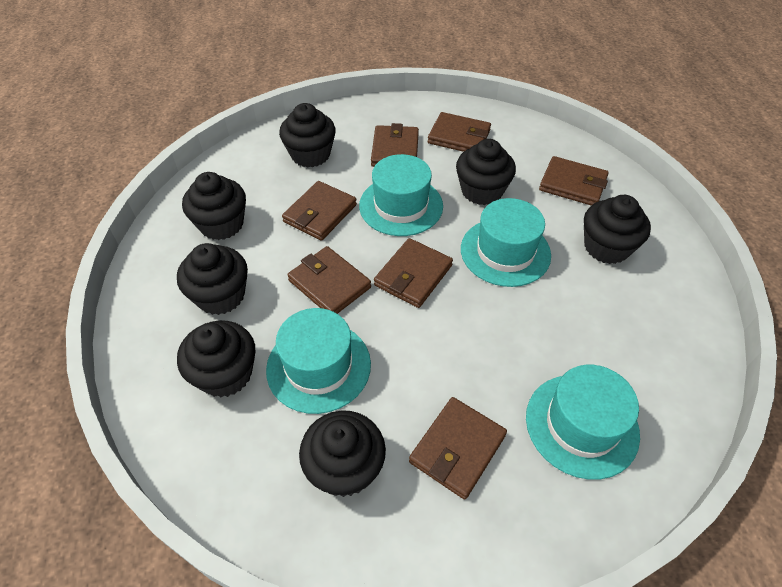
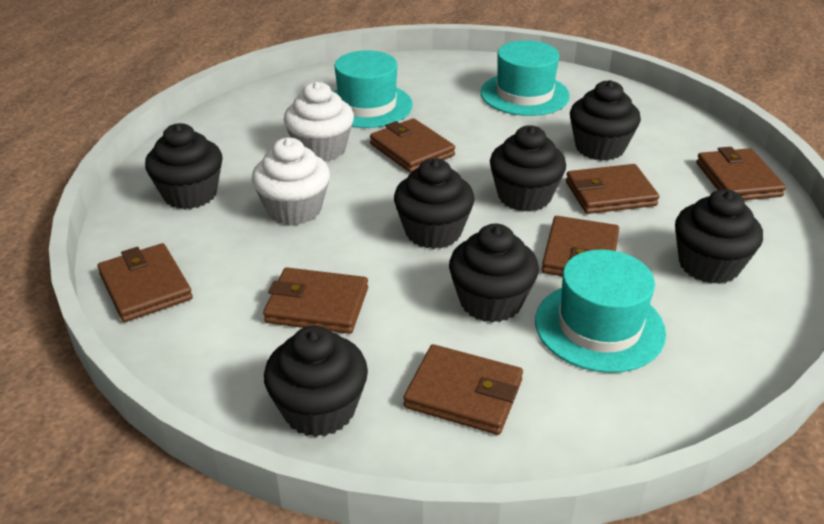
turquoise hat: [266,308,371,414] [359,154,443,236] [461,198,551,287] [526,365,640,480] = 4 -> [333,50,413,128] [480,40,570,116] [535,249,666,373] = 3
white cupcake: none = 0 -> [252,138,330,225] [284,82,354,162] = 2

